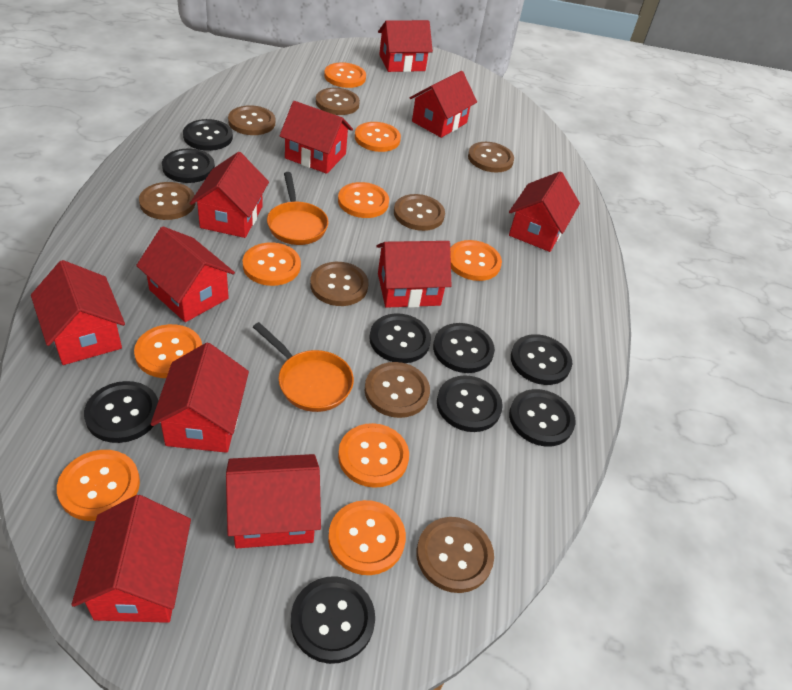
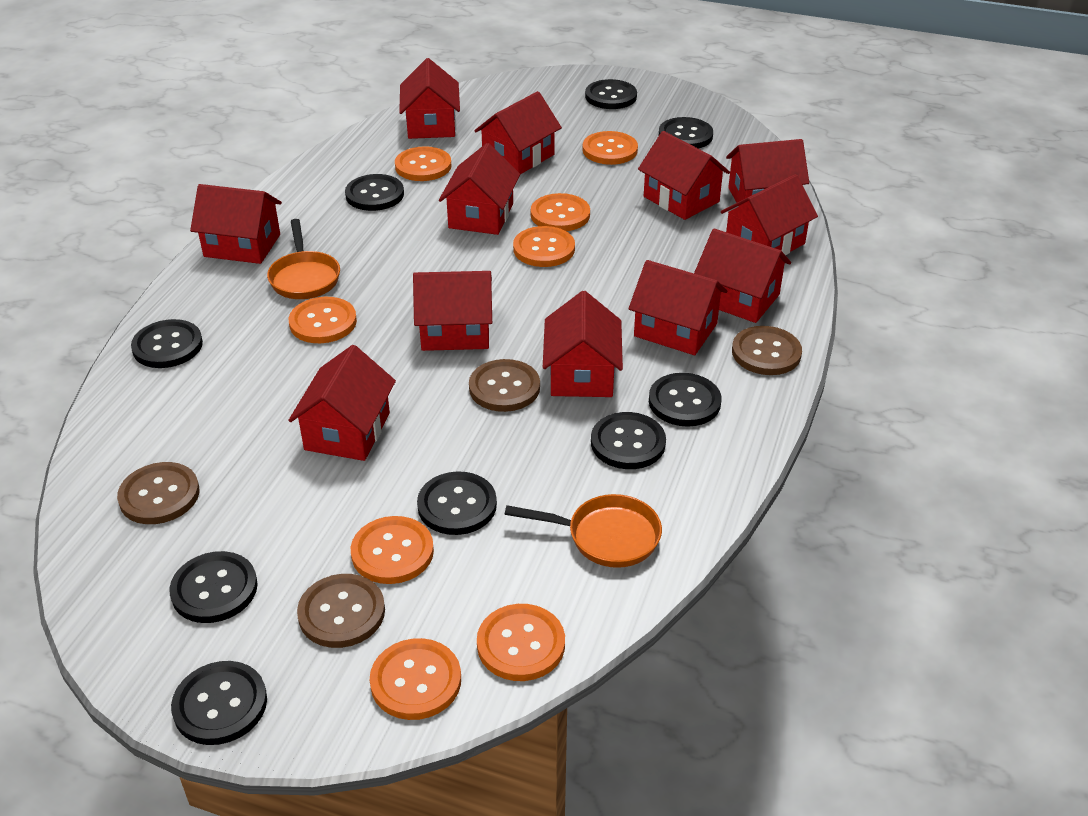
brown button: [139,182,195,220] [228,105,275,135] [310,262,369,306] [316,88,360,115] [364,362,430,418] [394,194,445,231] [417,517,494,593] [468,142,514,173] = 8 -> [117,462,199,524] [297,574,385,648] [469,359,540,412] [732,326,802,375] = 4
orange button: [57,450,140,521] [134,324,202,378] [243,242,301,286] [324,62,366,88] [328,500,406,575] [338,182,389,218] [338,423,409,488] [355,122,401,152] [450,240,502,281] = 9 -> [289,297,357,343] [351,516,434,584] [370,638,461,720] [395,146,451,181] [477,604,565,681] [513,226,575,267] [531,193,590,231] [582,131,638,165] = 8
red house: [31,260,125,365] [71,495,191,623] [136,226,235,322] [151,343,249,453] [190,152,269,238] [226,454,321,548] [279,101,353,174] [376,241,452,308] [378,20,433,72] [410,71,477,138] [509,171,580,252] = 11 -> [190,184,282,264] [288,345,396,461] [399,58,460,139] [413,271,492,351] [439,143,520,235] [474,91,562,174] [543,291,623,397] [629,260,728,355] [638,131,730,220] [694,229,791,323] [721,174,818,255] [726,139,809,206] = 12

